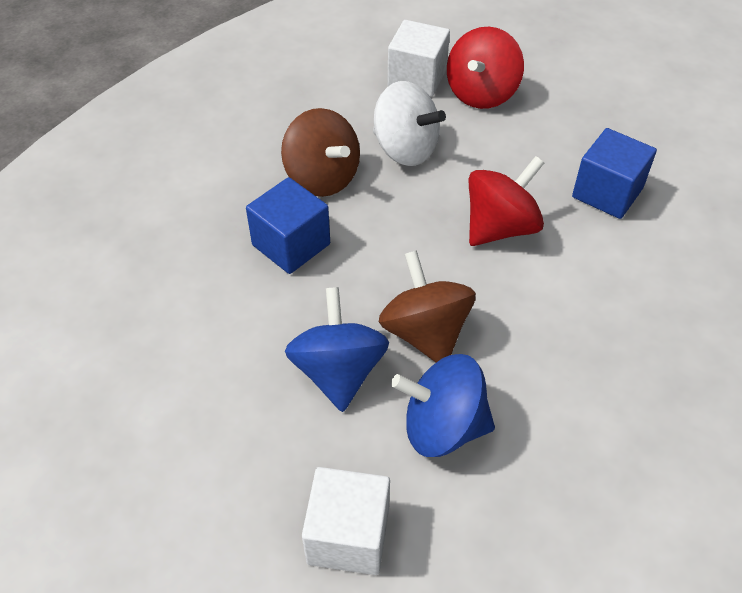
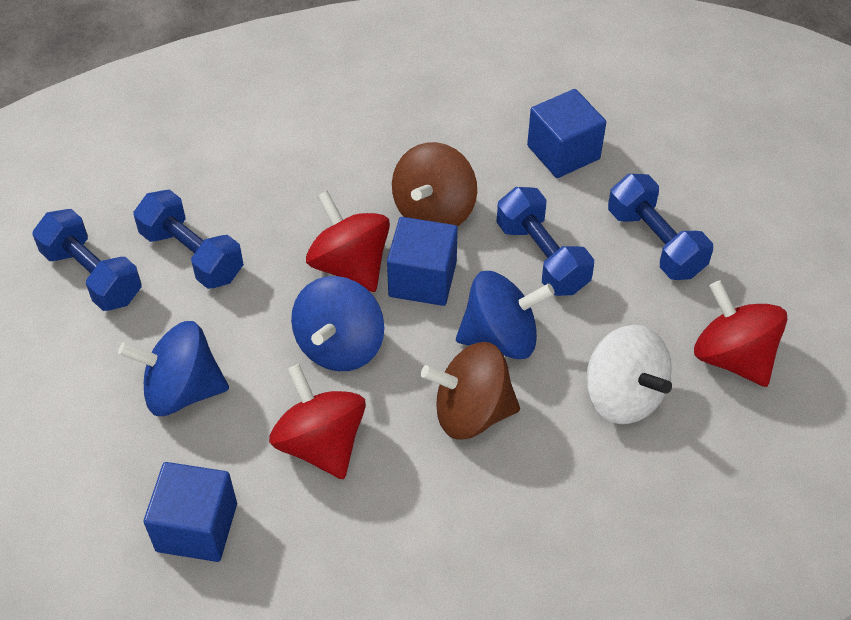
blue cube: [246,177,330,274] [572,128,657,219] = 2 -> [144,462,237,562] [387,217,458,306] [527,89,606,178] = 3
blue dumbbell: none = 0 -> [32,209,141,311] [133,190,244,289] [497,187,594,296] [608,174,713,280] = 4
blue spinning top: [285,287,389,412] [391,354,495,457] = 2 -> [118,321,229,416] [291,276,384,371] [456,271,555,359] = 3
red spinning top: [447,27,524,109] [469,156,544,246] = 2 -> [269,364,366,479] [306,191,390,292] [694,280,787,387] = 3
white cube: [302,467,390,575] [387,20,450,97] = 2 -> none = 0

